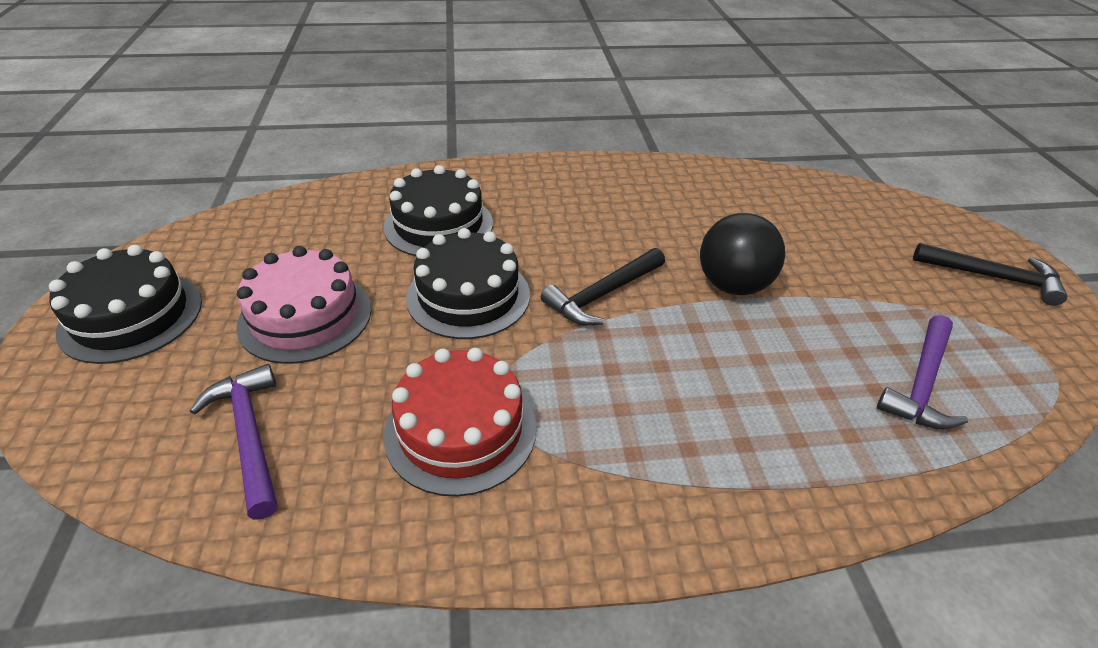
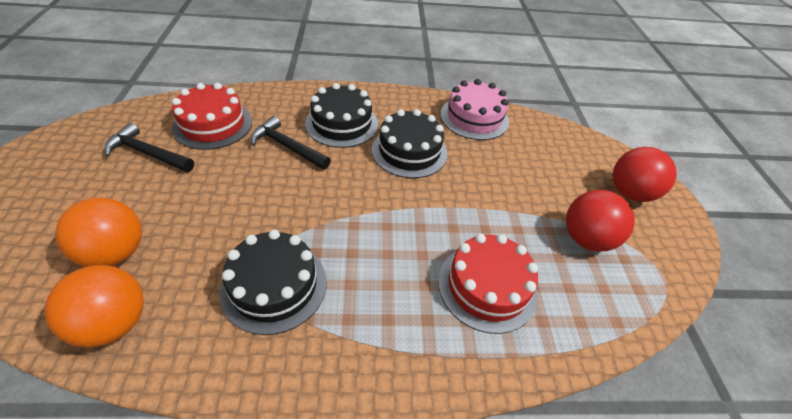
black ball: [700,213,785,295] = 1 -> none = 0
orange ball: none = 0 -> [45,265,144,347] [55,198,142,267] = 2
purple hammer: [190,364,278,519] [877,315,968,429] = 2 -> none = 0
red ball: none = 0 -> [566,190,634,252] [612,147,677,202] = 2
red cake: [384,348,536,497] = 1 -> [172,83,252,150] [438,233,538,334] = 2

